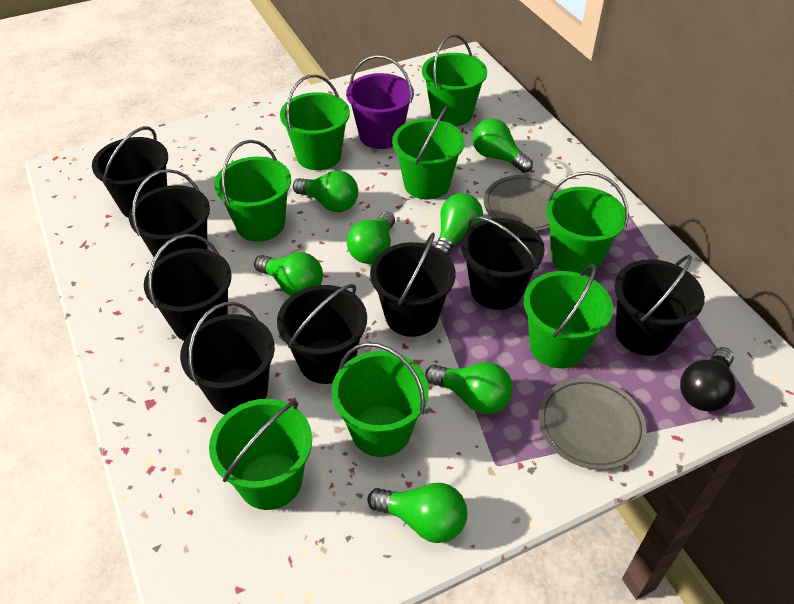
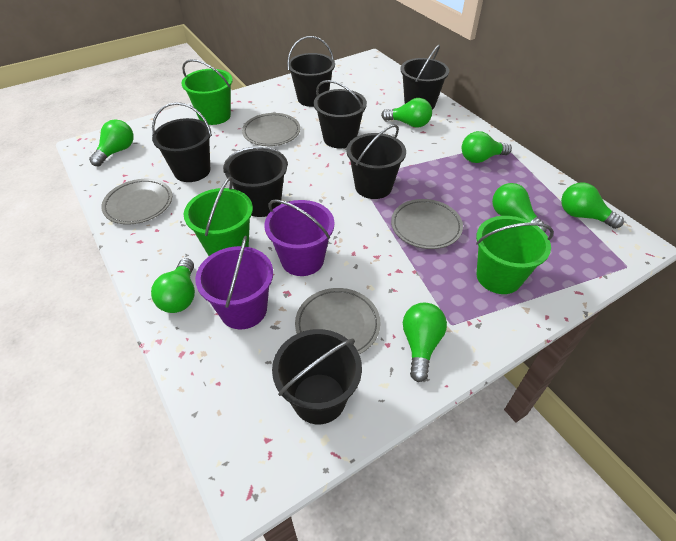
black bucket: [92,126,168,218] [129,169,210,262] [144,234,232,341] [180,302,275,415] [277,284,367,384] [370,233,456,337] [461,216,545,310] [615,255,705,356] = 8 -> [152,102,212,182] [223,146,288,217] [272,329,362,424] [287,36,335,107] [314,80,367,149] [346,124,406,199] [400,44,449,110] = 7
black light bulb: [680,347,736,412] = 1 -> none = 0
green bucket: [209,399,312,510] [214,140,291,242] [280,75,350,170] [331,343,429,457] [392,106,465,200] [422,34,487,126] [523,264,613,368] [546,171,629,275] = 8 -> [181,59,233,125] [184,177,253,256] [476,216,554,294] = 3
grey plate: [484,175,561,231] [538,378,647,470] = 2 -> [101,179,172,224] [242,113,300,146] [295,288,381,354] [391,199,463,249] = 4
purple bucket: [346,55,414,149] = 1 -> [195,236,273,329] [265,199,334,276] = 2

